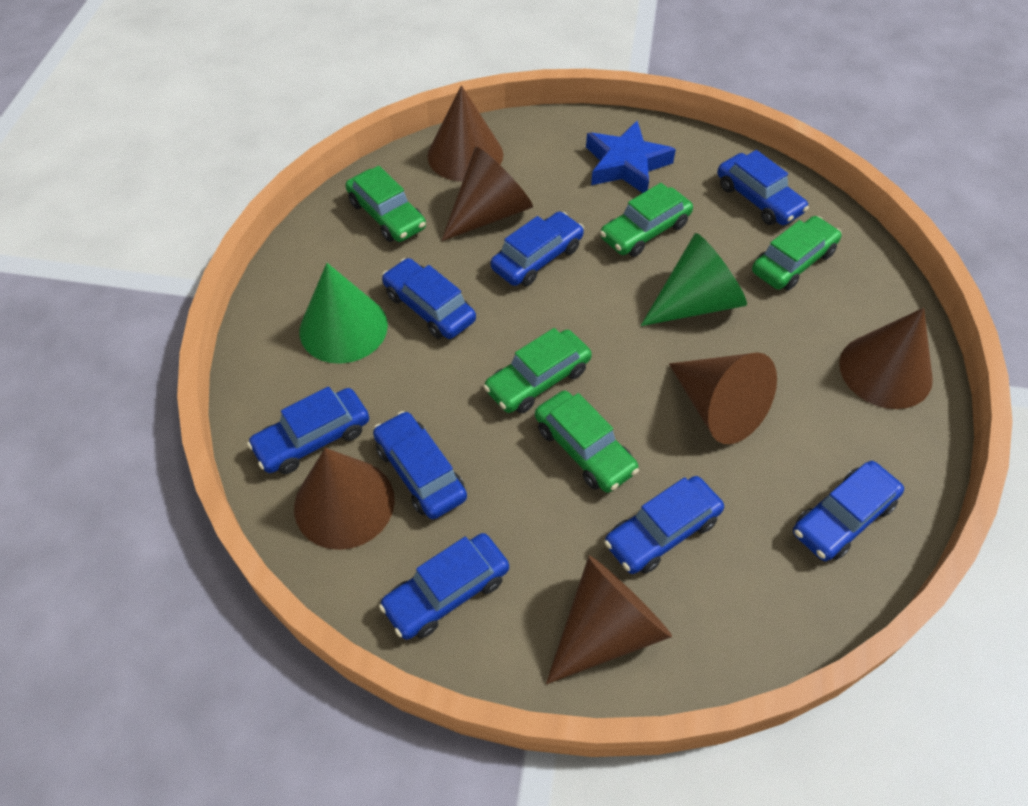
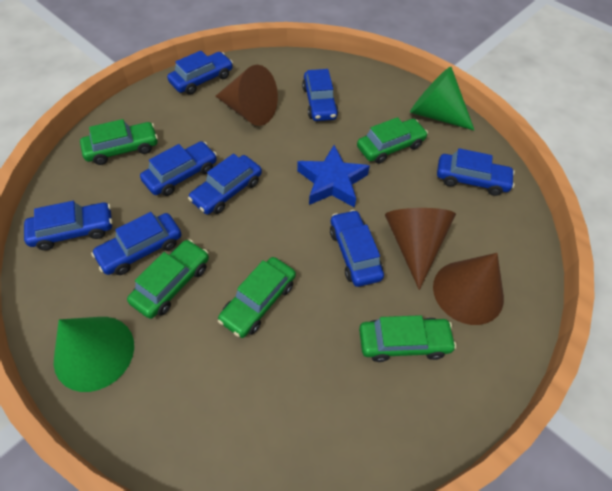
brown cone: [294,448,395,550] [427,85,503,182] [441,147,533,241] [546,555,672,684] [669,353,777,444] [839,308,933,409] = 6 -> [215,65,278,126] [385,208,456,290] [433,253,504,325] = 3

